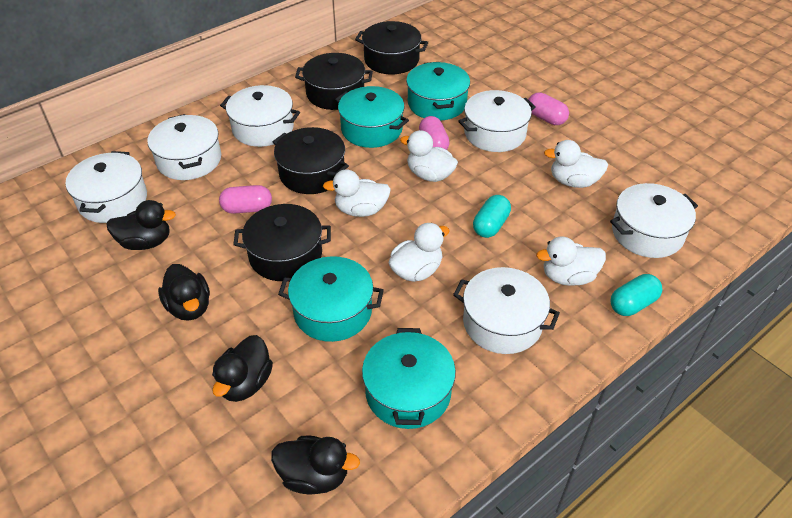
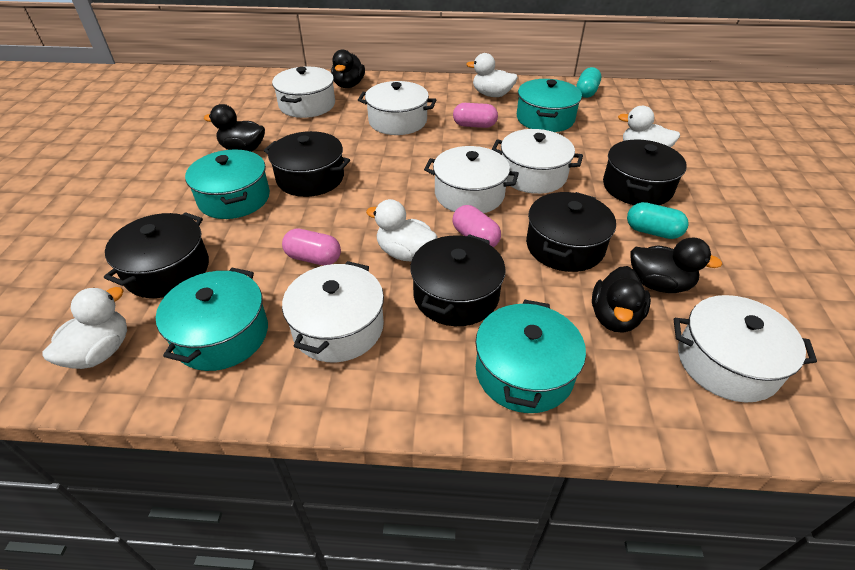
black pot: [233,204,331,281] [273,127,349,194] [295,53,373,110] [355,21,428,74] = 4 -> [104,212,209,298] [264,131,350,197] [410,234,506,326] [526,192,616,272] [603,139,687,205] = 5
white duck: [323,169,391,217] [389,223,450,282] [400,130,458,182] [536,237,606,286] [544,140,608,188] = 5 -> [43,287,127,369] [366,199,437,261] [466,53,518,97] [618,106,680,147] = 4

